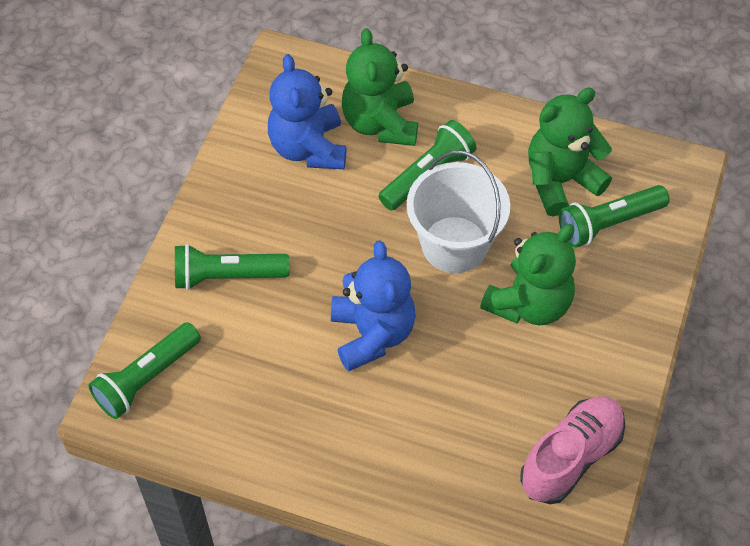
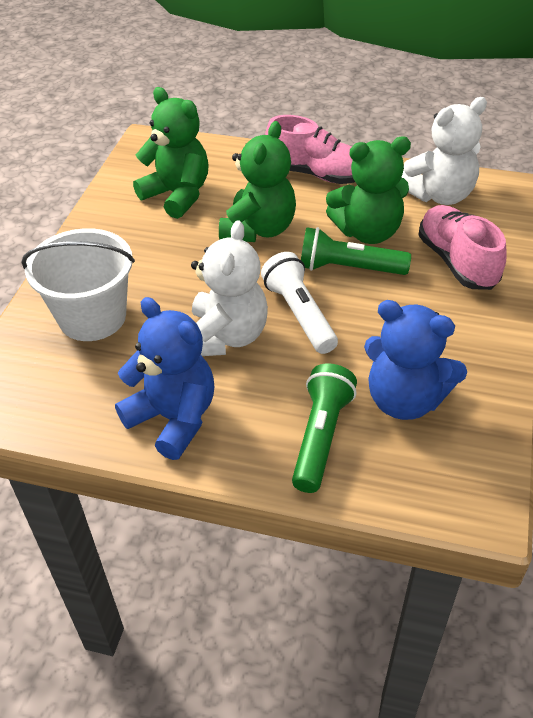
green flashlight: [88,322,201,419] [175,244,289,290] [378,120,477,211] [559,185,670,248] = 4 -> [292,363,357,493] [301,227,411,275] = 2
pink shoe: [520,396,625,504] = 1 -> [265,115,355,184] [418,205,506,290] = 2
white flashlight: none = 0 -> [261,252,338,354] = 1
white teddy bear: none = 0 -> [191,220,268,356] [401,97,487,205] = 2

